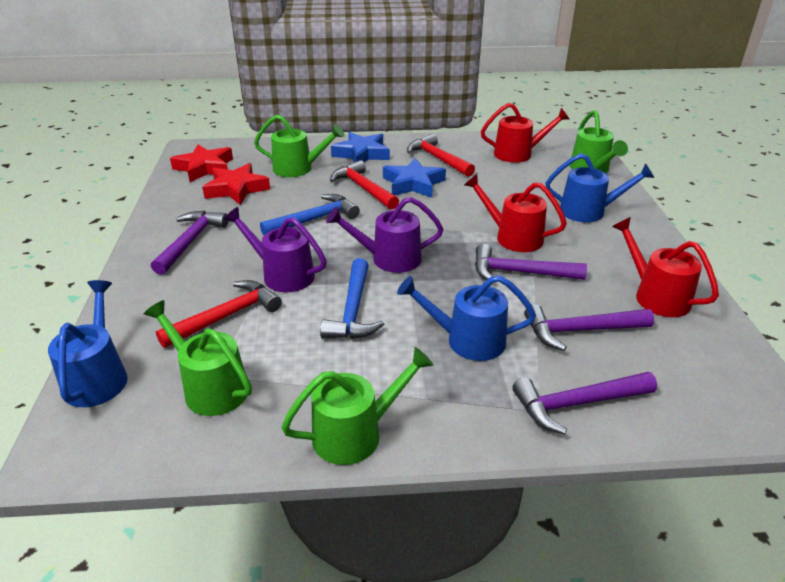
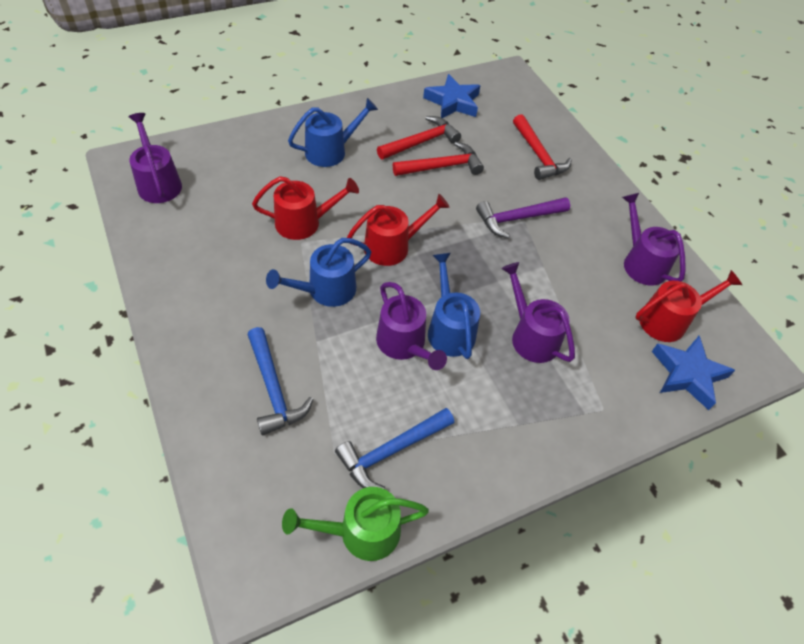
green watering can: [144,300,252,416] [254,115,345,177] [281,347,434,465] [570,110,628,173] = 4 -> [282,487,429,561] = 1
purple hammer: [151,211,228,275] [475,244,587,280] [512,372,657,435] [524,304,654,351] = 4 -> [476,197,570,238] = 1
purple watering can: [224,207,327,292] [326,197,443,273] = 2 -> [128,113,182,203] [376,282,447,370] [501,262,575,363] [622,193,686,286] = 4
red star: [170,144,233,182] [202,163,270,205] = 2 -> none = 0

